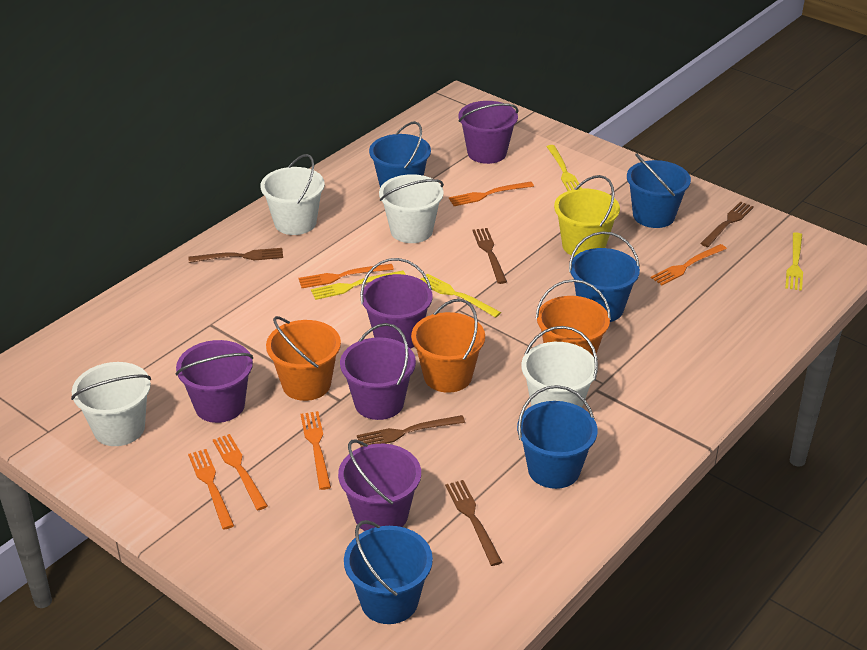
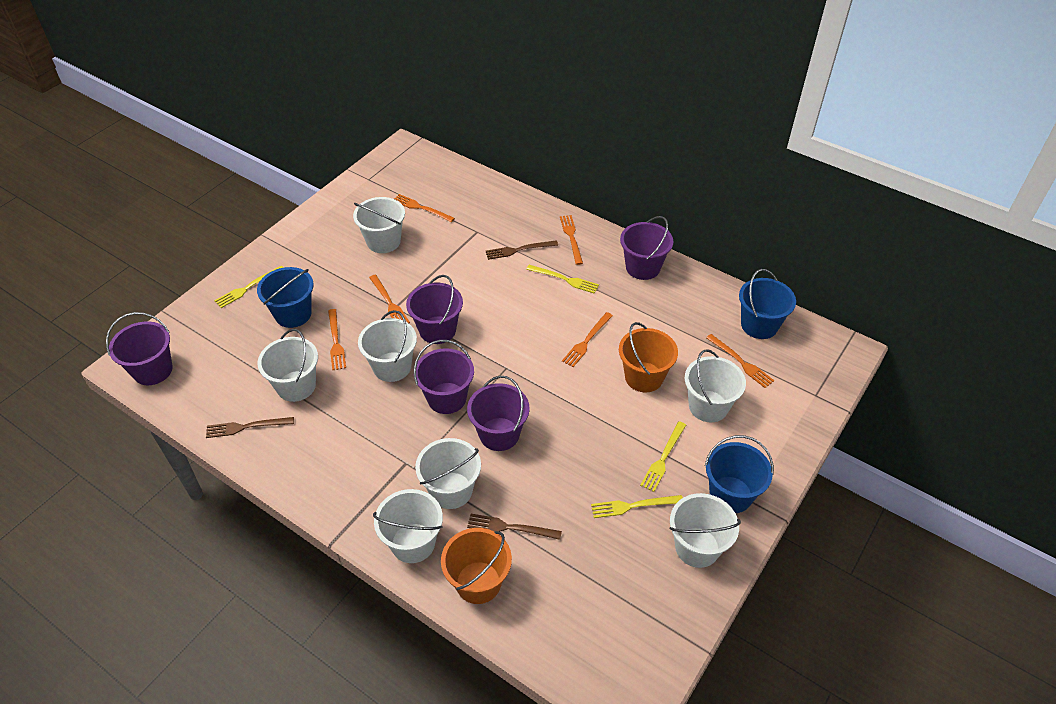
blue bucket: [344,520,433,624] [369,121,431,187] [517,385,598,489] [569,231,640,322] [627,153,691,228] = 5 -> [257,267,314,328] [705,435,774,513] [739,269,796,339] = 3
brown fork: [189,248,283,263] [357,415,465,447] [445,480,502,566] [472,228,507,284] [700,201,754,247] = 5 -> [206,417,294,438] [467,514,562,540] [486,240,558,260] = 3
orange bucket: [266,316,341,401] [411,299,485,393] [535,279,611,357] = 3 -> [441,528,512,604] [619,322,678,392] = 2
white bucket: [71,362,151,446] [260,154,325,235] [379,174,444,243] [521,326,598,408] = 4 -> [257,329,318,402] [353,197,405,253] [358,310,417,382] [373,489,443,563] [415,438,481,509] [670,493,741,568] [685,349,746,422] = 7
yellow bucket: [554,175,620,257] = 1 -> none = 0

